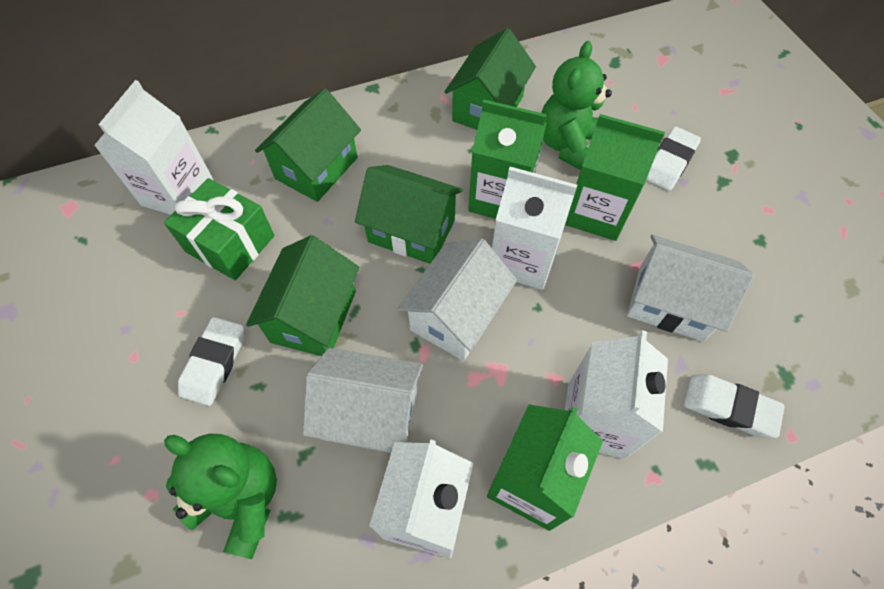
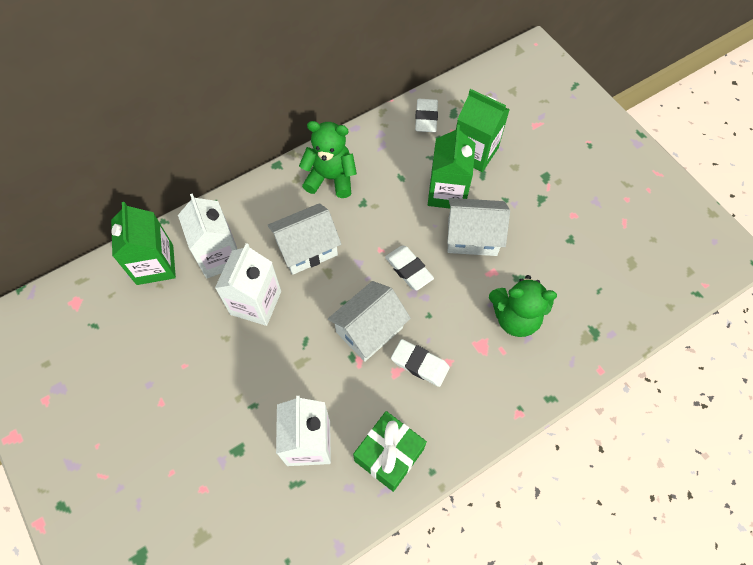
green house: [246,235,359,356] [255,89,361,202] [355,165,463,264] [445,28,536,130] = 4 -> none = 0
white carton: [94,80,213,215] [369,439,473,558] [492,167,577,290] [565,330,668,459] = 4 -> [178,194,237,278] [215,243,281,326] [276,396,331,466] = 3

